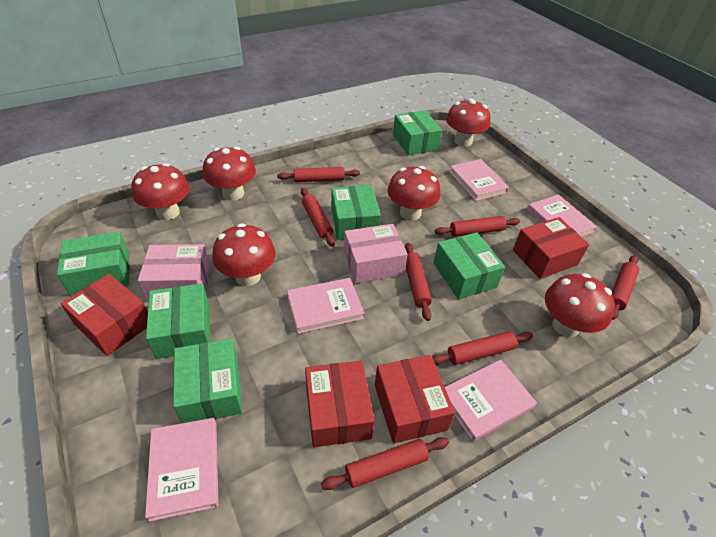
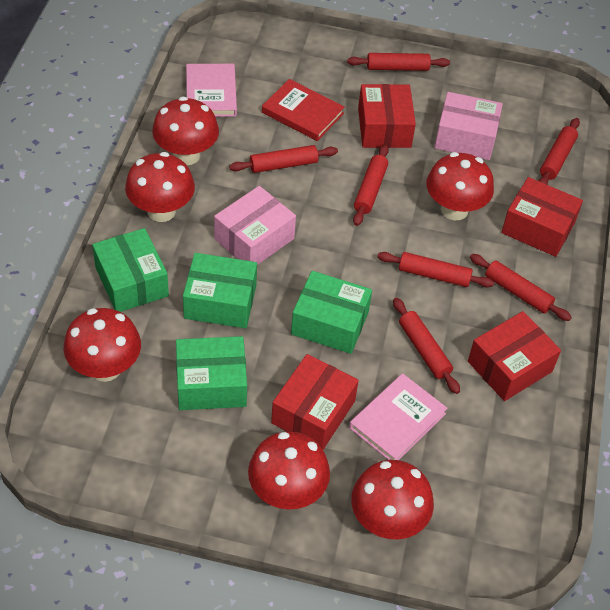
green box: [57,232,129,296] [146,283,210,359] [173,339,242,423] [331,185,381,240] [393,110,442,155] [433,232,505,299] = 6 -> [92,228,169,312] [176,336,247,410] [183,253,257,328] [291,271,372,354] = 4
pink book: [145,418,219,522] [287,278,364,334] [445,360,537,442] [449,159,509,201] [527,194,597,237] = 5 -> [186,64,237,117] [349,373,448,460] = 2
red book: none = 0 -> [262,79,345,141] = 1

